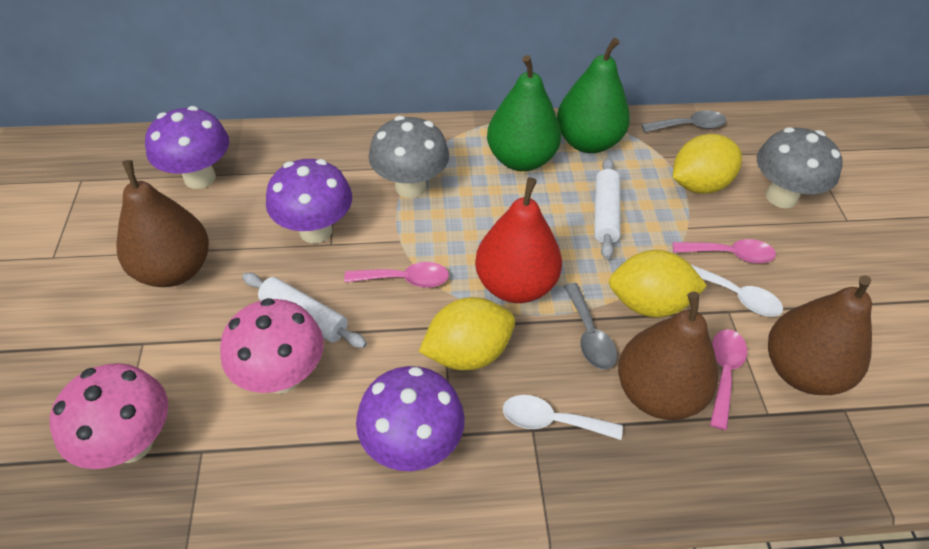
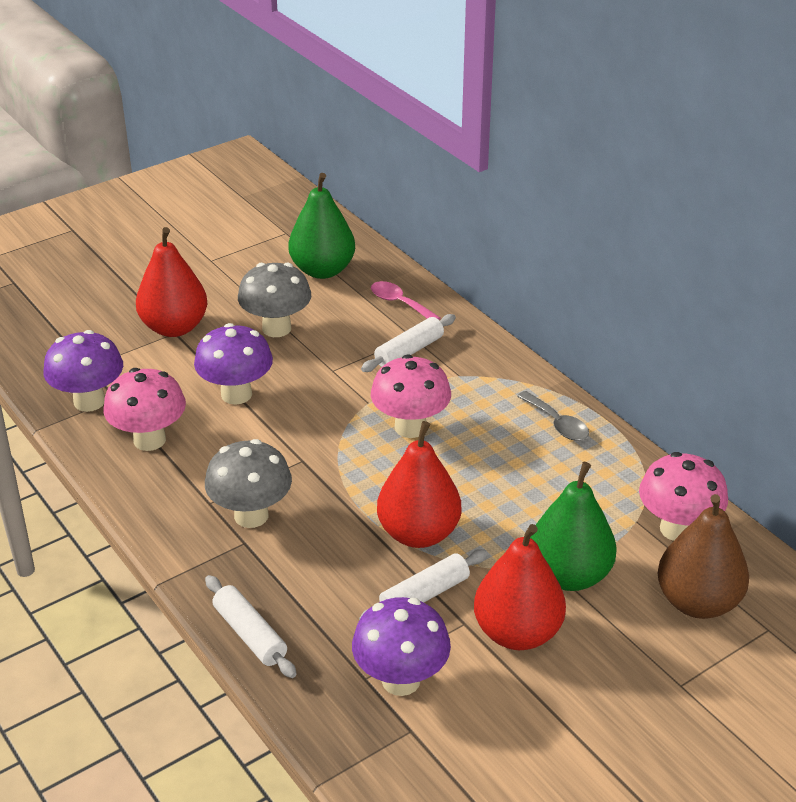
brown pear: [116,160,209,287] [618,292,718,420] [768,275,872,395] = 3 -> [657,494,749,619] = 1
grey spoon: [564,283,617,369] [641,111,727,132] = 2 -> [517,391,589,441] = 1
pink mushroom: [50,363,168,469] [220,298,324,394] = 2 -> [104,368,186,451] [371,354,451,438] [639,452,728,541] = 3
pink spoon: [344,262,449,288] [673,239,776,263] [710,329,747,430] = 3 -> [371,281,441,320] = 1
red pear: [475,177,562,303] = 1 -> [136,227,207,337] [377,421,461,548] [474,524,566,650] = 3
white rolling pin: [242,273,367,348] [594,157,621,259] = 2 -> [205,575,297,678] [359,549,488,620] [361,314,456,372] = 3
white spoon: [503,395,623,440] [690,264,783,317] = 2 -> none = 0
yellow lemon: [419,297,515,370] [609,250,707,318] [673,134,742,194] = 3 -> none = 0

